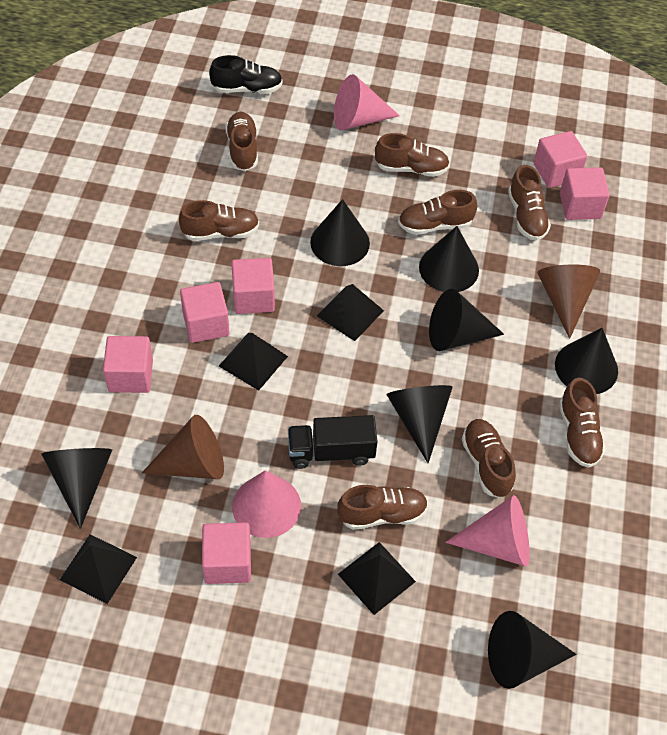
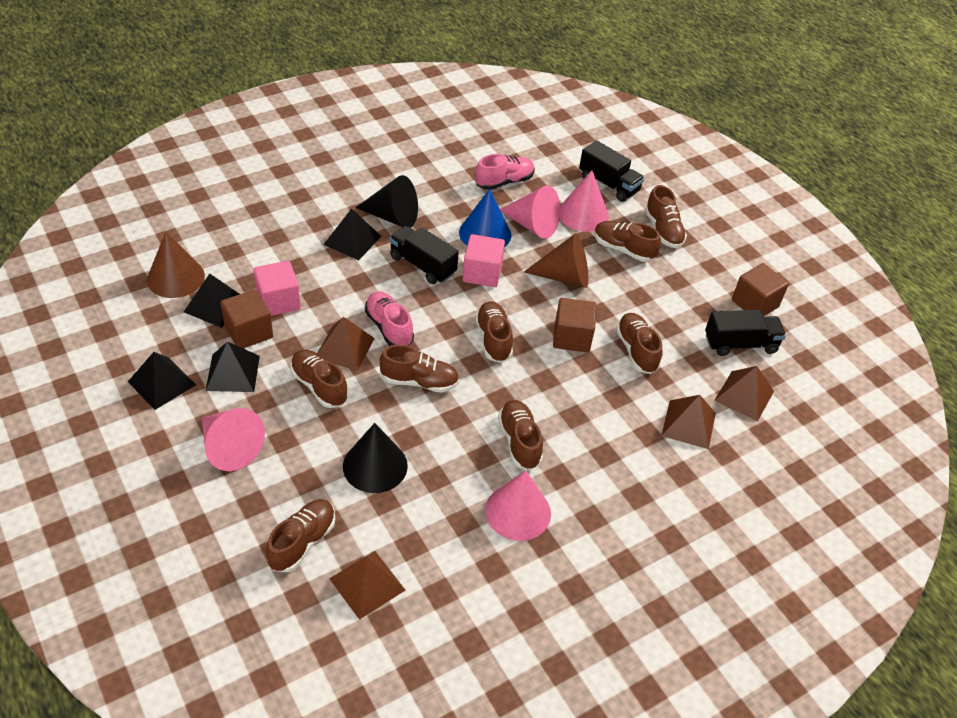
black cone: [41,448,112,529] [310,199,370,266] [386,385,453,464] [419,226,479,292] [429,289,504,351] [488,611,576,689] [555,328,618,394] = 7 -> [343,423,408,493] [356,175,418,228] = 2
black shoe: [209,55,283,94] = 1 -> none = 0
black truck: [288,415,378,469] = 1 -> [390,226,459,284] [579,140,645,202] [705,310,786,356] = 3
blue cone: none = 0 -> [459,189,511,247] = 1
brown cube: none = 0 -> [220,289,273,349] [553,298,596,352] [732,263,789,316] = 3
brown pyramid: none = 0 -> [317,317,375,371] [329,551,405,620] [661,395,716,449] [714,366,774,421] = 4
pink cone: [232,470,301,538] [334,74,400,130] [445,495,530,567] = 3 -> [202,408,265,471] [485,470,551,541] [500,185,560,239] [560,170,609,232] = 4
pink cube: [103,336,153,393] [180,282,230,343] [202,522,251,584] [231,258,275,314] [534,131,587,188] [560,167,610,220] = 6 -> [254,261,301,316] [463,234,505,287] = 2
pink shoe: none = 0 -> [365,291,414,346] [475,154,535,190] = 2

